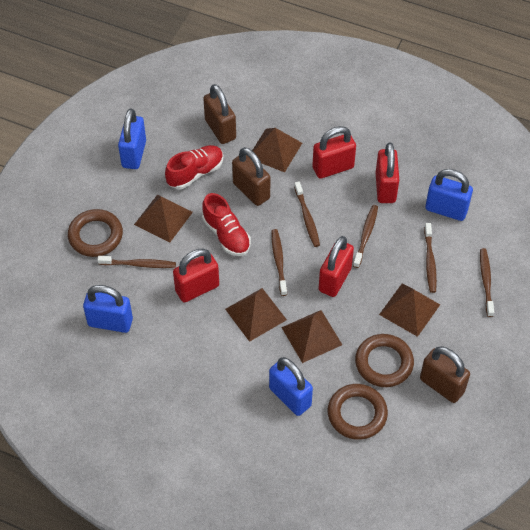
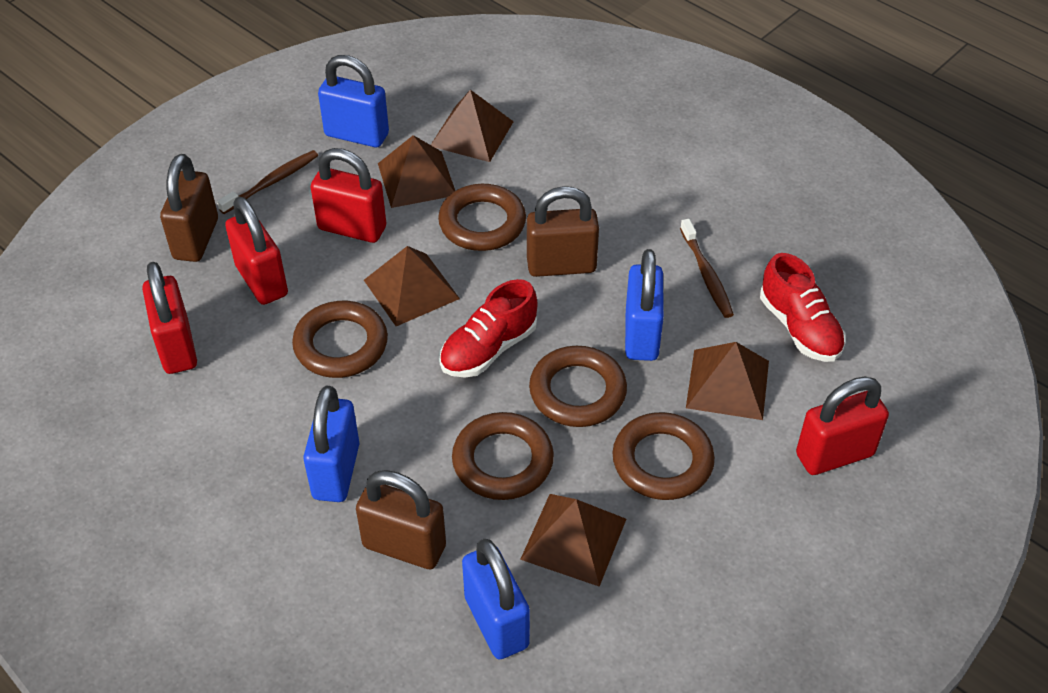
brown ring: [68,209,123,257] [328,384,388,440] [355,334,414,387] = 3 -> [292,301,388,378] [438,184,526,251] [452,412,554,500] [529,346,627,427] [612,412,715,500] = 5
brown toothbrush: [98,256,176,268] [271,229,287,296] [294,181,320,247] [353,205,378,268] [424,223,437,293] [480,248,494,317] = 6 -> [217,150,318,214] [680,219,734,318] = 2

